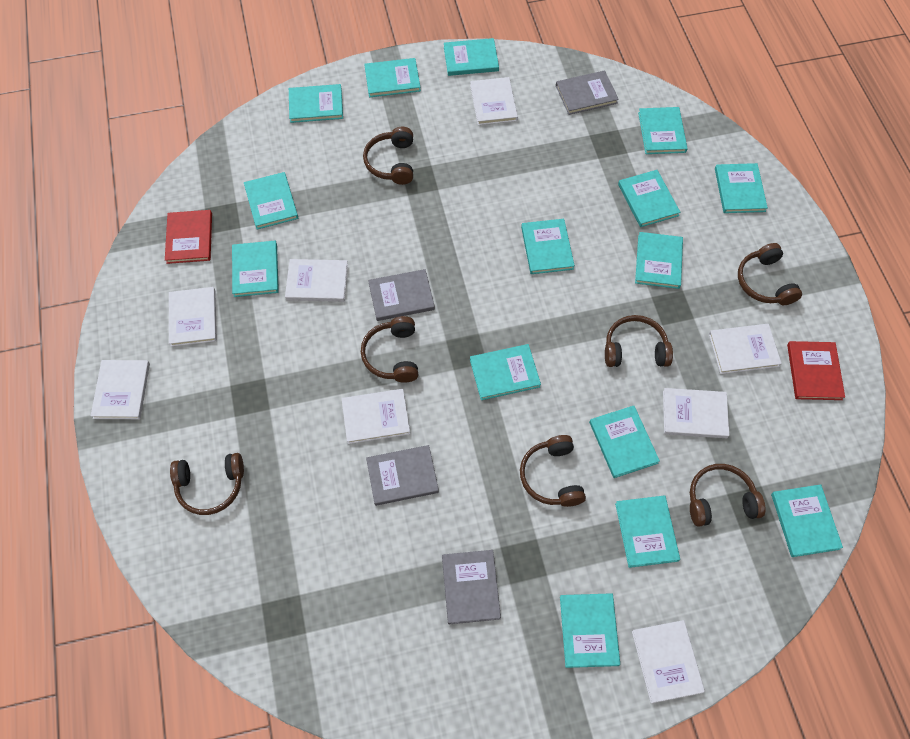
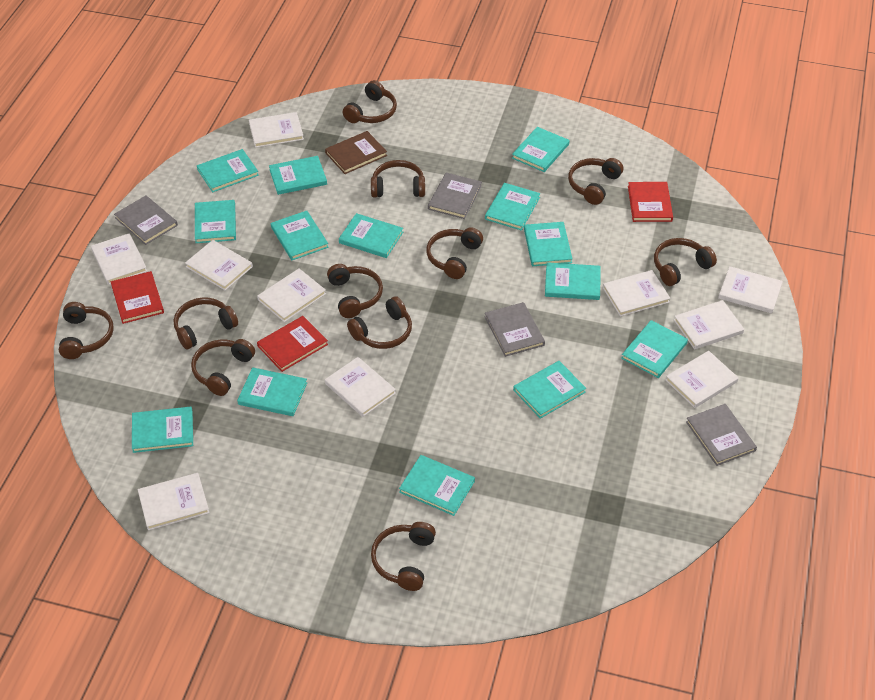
brown book: none = 0 -> [325,131,387,174] = 1
brown headphones: [170,453,244,515] [361,316,418,383] [363,127,413,185] [520,435,586,507] [605,315,673,367] [690,464,765,527] [738,243,802,305] = 7 -> [59,302,114,359] [174,297,238,349] [191,339,255,396] [327,264,383,318] [343,80,397,123] [347,296,412,349] [371,160,425,197] [371,522,436,591] [426,227,483,279] [568,158,623,205] [654,238,717,286] = 11
red book: [165,210,212,264] [787,341,845,400] = 2 -> [111,271,164,324] [257,316,328,372] [628,182,673,222] = 3
turquoise book: [232,241,279,297] [244,172,298,229] [289,84,343,123] [364,58,421,97] [444,38,499,76] [470,344,541,400] [521,219,575,274] [560,593,620,668] [589,406,660,478] [615,495,680,568] [618,170,680,227] [635,232,683,289] [638,107,688,154] [715,163,768,213] [771,484,843,557] = 15 -> [132,407,193,453] [195,200,236,243] [197,149,259,192] [237,367,307,416] [269,156,327,195] [271,211,329,260] [339,213,403,258] [399,455,475,516] [485,183,540,231] [512,127,569,172] [513,361,586,419] [524,222,572,266] [545,262,601,300] [621,320,688,378] = 14
white book: [91,360,150,419] [169,287,217,347] [285,259,348,302] [342,389,410,444] [470,77,518,125] [632,620,705,704] [663,388,729,438] [709,324,782,374] = 8 -> [91,233,147,285] [138,473,209,530] [185,240,253,290] [249,112,304,148] [257,268,326,322] [325,357,396,417] [603,270,671,317] [665,351,738,408] [674,300,744,350] [718,266,783,313] = 10

